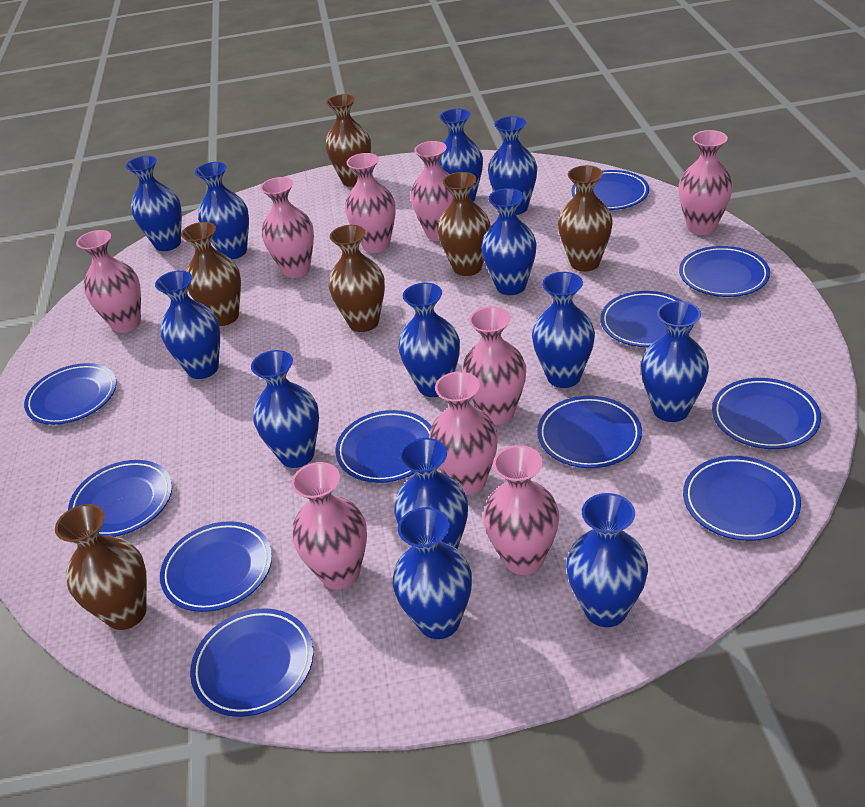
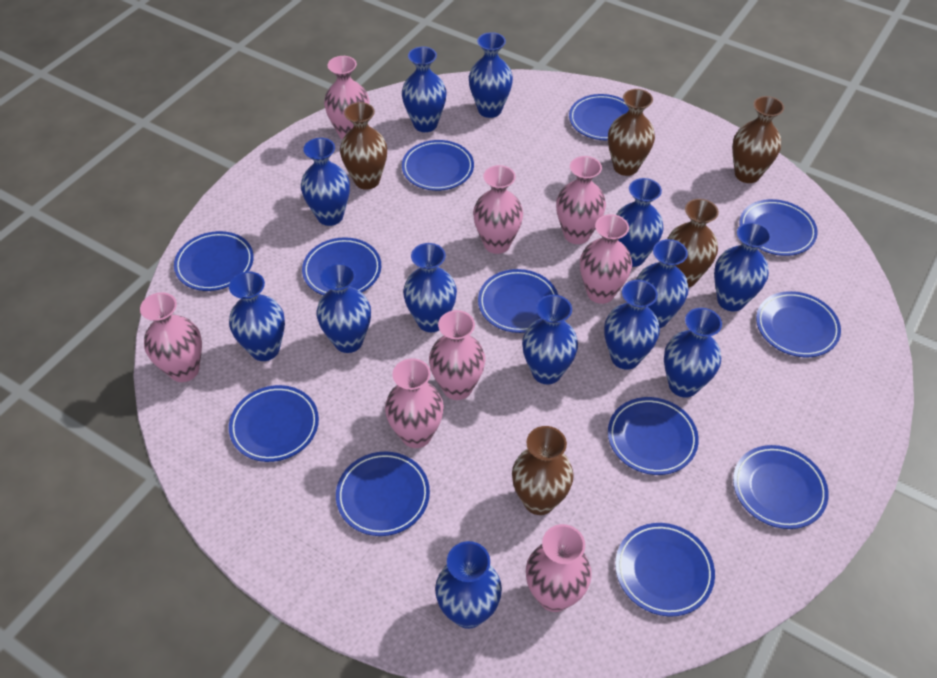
blue plate: [24,363,116,425] [68,460,172,537] [160,521,272,612] [190,608,314,717] [335,410,431,483] [537,396,642,468] [571,170,649,210] [600,291,693,348] [679,246,770,297] [683,456,801,541] [712,378,821,449] = 11 -> [174,231,254,291] [229,385,319,462] [302,237,381,295] [336,451,430,536] [402,140,474,191] [478,269,558,333] [569,94,629,141] [608,397,699,475] [615,523,715,616] [733,445,829,529] [740,199,818,256] [756,291,841,357] = 12
brown vase: [55,504,147,630] [181,222,241,326] [325,94,371,187] [328,225,385,332] [437,172,491,276] [558,165,613,271] = 6 -> [340,102,387,190] [512,426,574,515] [608,89,655,176] [667,199,719,287] [732,96,784,183] = 5
pink vase: [76,230,141,333] [260,177,314,278] [291,462,367,589] [345,153,396,253] [410,141,453,241] [429,372,498,495] [462,306,526,425] [483,445,559,575] [678,130,733,235] = 9 -> [140,292,202,382] [324,56,369,139] [385,358,444,448] [429,310,485,400] [473,165,523,254] [526,524,592,612] [556,156,606,244] [580,214,632,304] = 8

